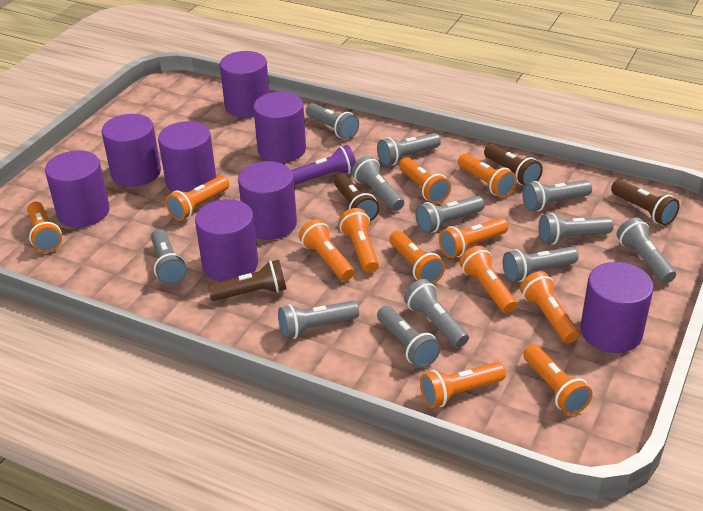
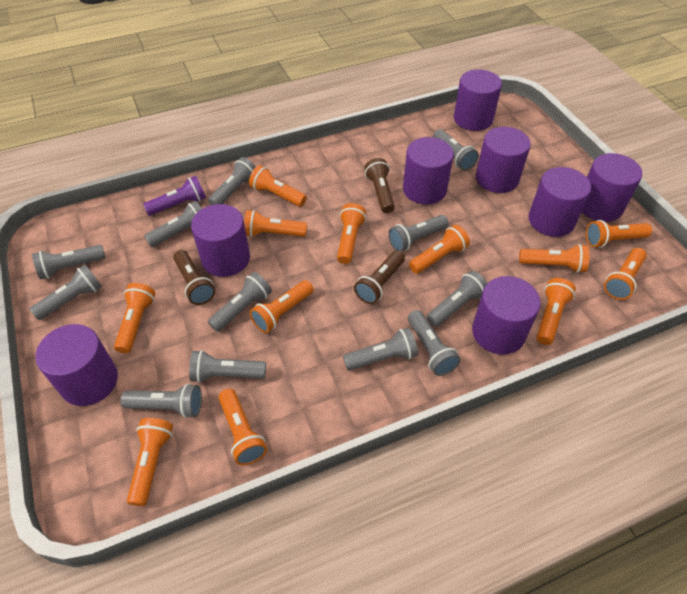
brown flashlight: [208,260,286,301] [334,174,379,222] [484,144,543,185] [611,180,680,226] = 4 -> [173,250,215,305] [354,250,405,304] [365,158,395,213] = 3

